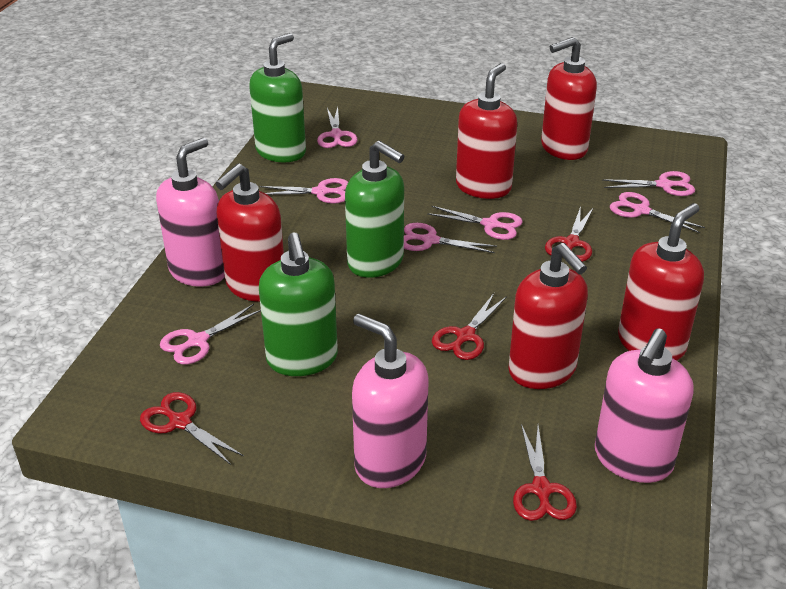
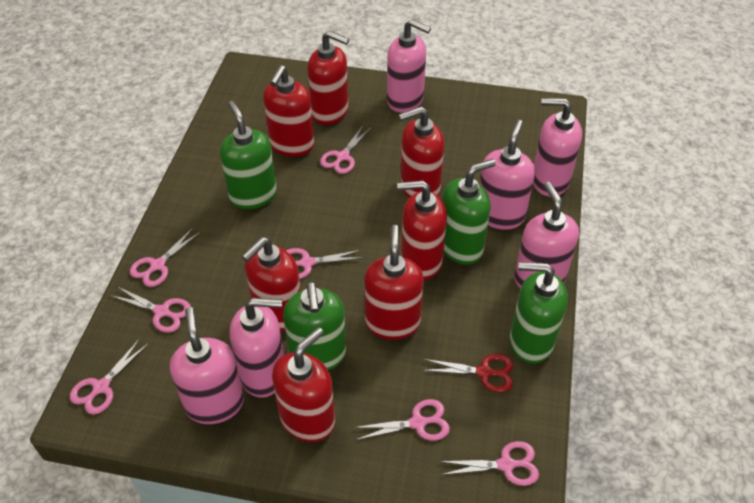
green soap dispenser: [249,33,306,162] [259,232,338,376] [345,141,404,278] = 3 -> [220,101,277,209] [283,282,346,371] [442,159,496,265] [510,262,568,364] = 4
pink soap dispenser: [156,138,225,287] [352,314,429,488] [595,328,694,483] = 3 -> [170,307,244,424] [230,298,284,398] [387,19,431,113] [480,120,535,230] [514,182,579,288] [533,98,582,197] = 6
red scissors: [140,392,244,465] [432,293,507,360] [513,424,577,521] [545,207,593,262] = 4 -> [422,354,513,392] = 1
red soap dispenser: [215,164,284,302] [456,63,517,199] [508,243,588,389] [541,37,597,160] [618,203,704,361] = 5 -> [242,237,301,331] [263,65,314,157] [272,327,335,442] [308,31,349,125] [364,225,424,340] [397,180,447,280] [399,106,444,198] = 7

